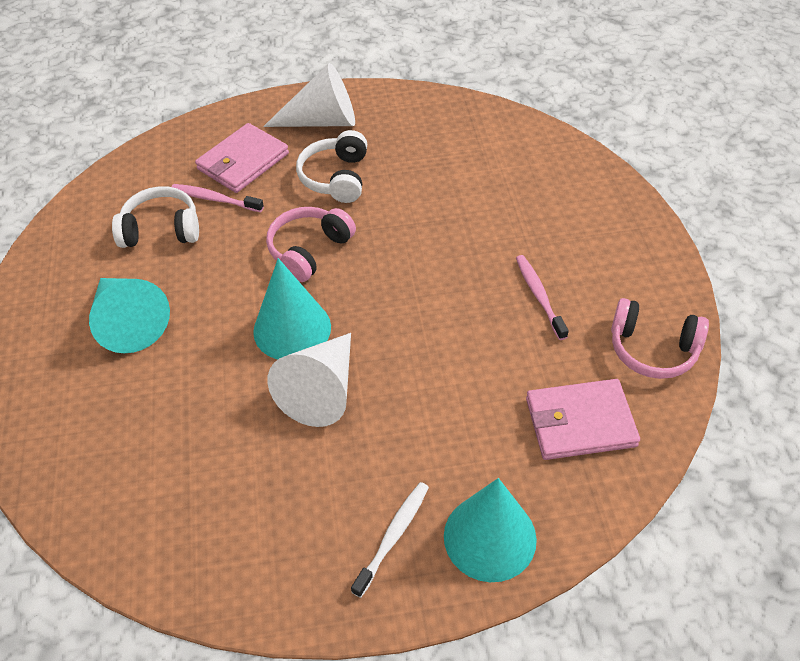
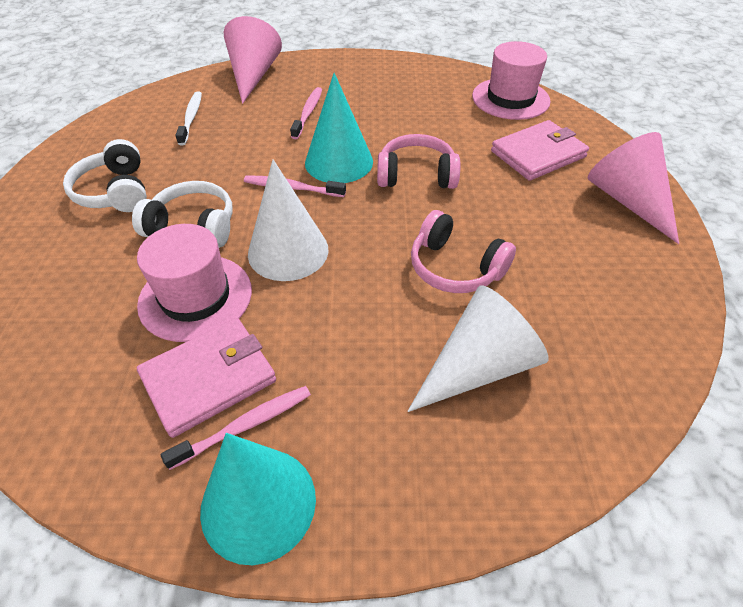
pink cone: none = 0 -> [224,16,282,104] [588,132,679,244] = 2
pink hat: none = 0 -> [137,224,252,342] [472,41,551,120] = 2
pink toothbrush: [172,184,264,212] [516,255,569,340] = 2 -> [161,386,311,470] [244,175,346,197] [290,87,322,139] = 3
turquoise cone: [89,278,170,353] [253,258,331,359] [444,478,537,582] = 3 -> [200,433,316,565] [305,73,373,183] = 2

